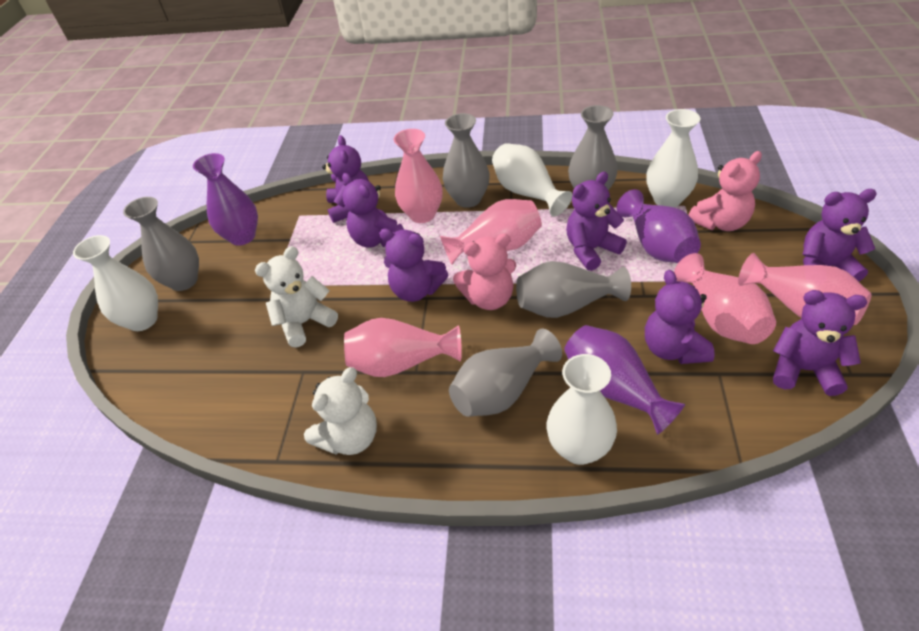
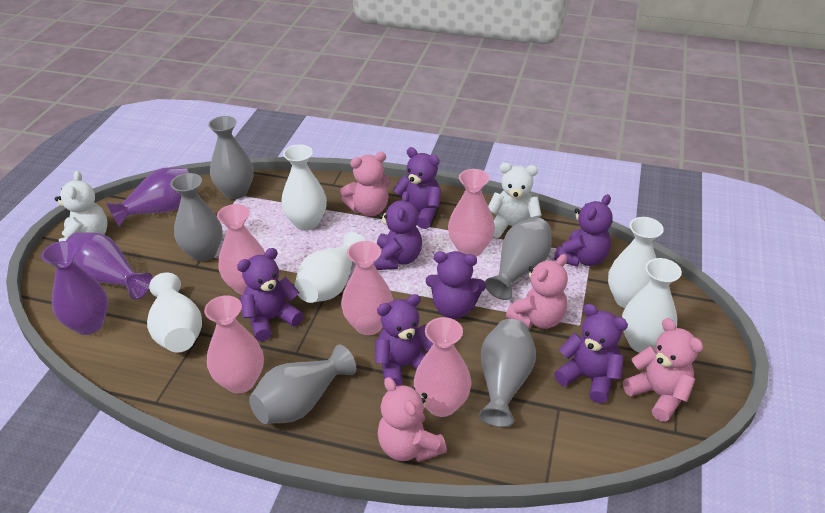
pink teddy bear: [453,233,516,310] [689,151,762,231] = 2 -> [340,152,390,216] [378,377,447,462] [506,254,568,329] [623,318,703,422] = 4
white vase: [73,235,158,331] [492,143,573,217] [547,354,617,465] [646,109,700,207] = 4 -> [147,272,202,353] [281,144,327,231] [294,232,366,303] [608,217,664,308] [622,258,682,353] = 5

